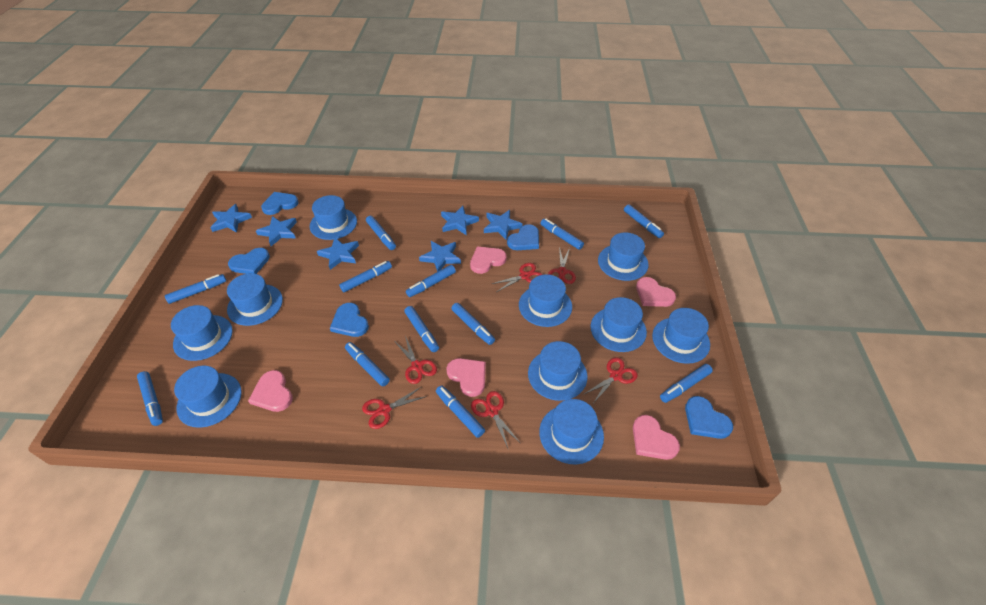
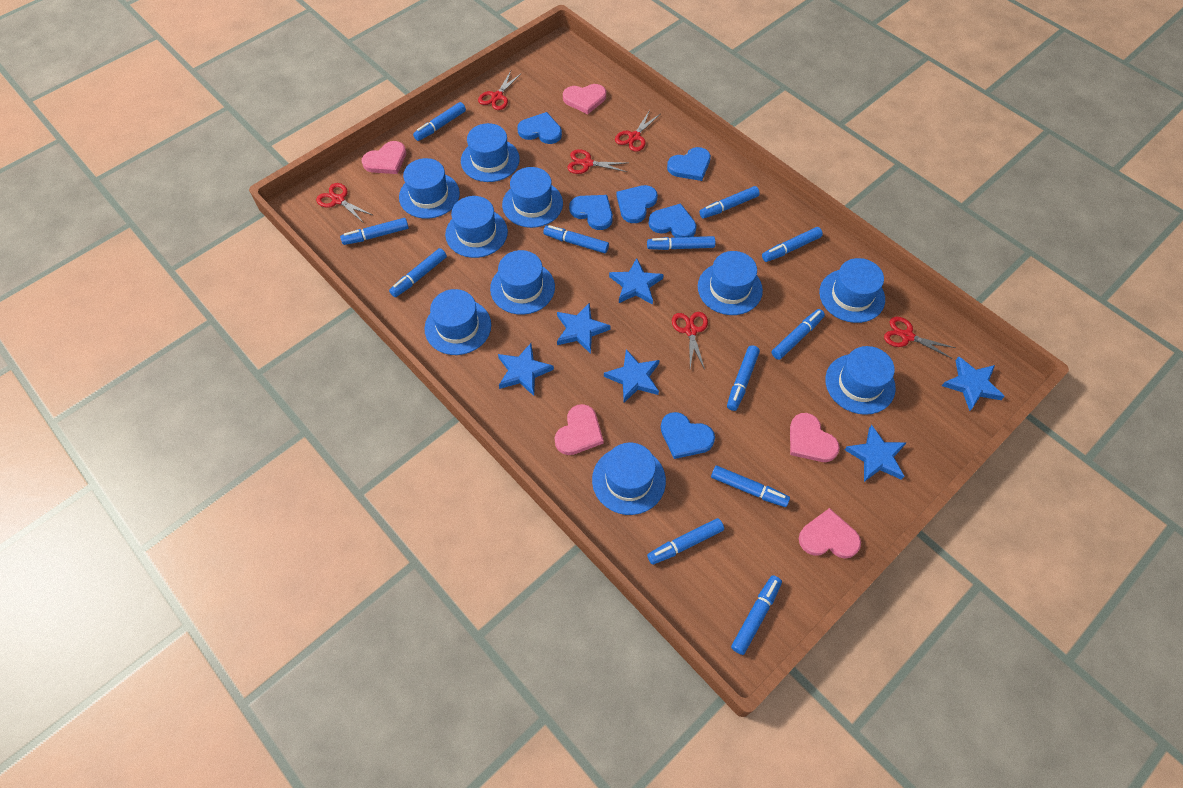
blue heart: [228,248,270,274] [261,192,299,215] [330,303,369,337] [507,224,539,250] [685,396,733,439] = 5 -> [517,112,562,144] [569,195,613,230] [616,185,658,223] [649,203,697,237] [661,412,715,459] [667,147,711,181] = 6

